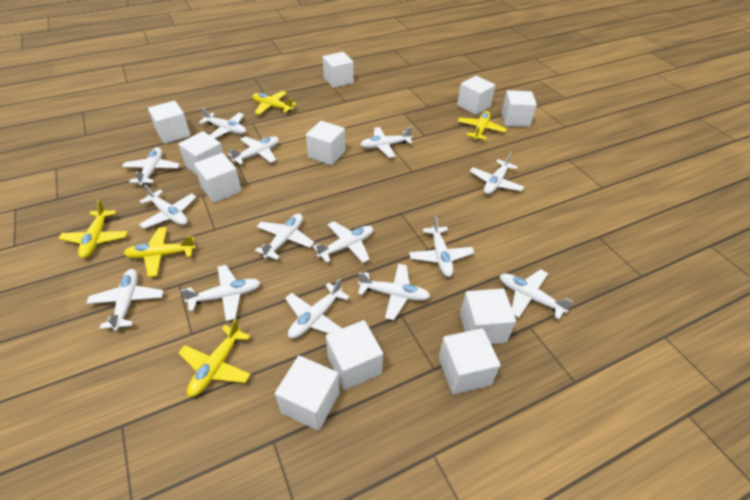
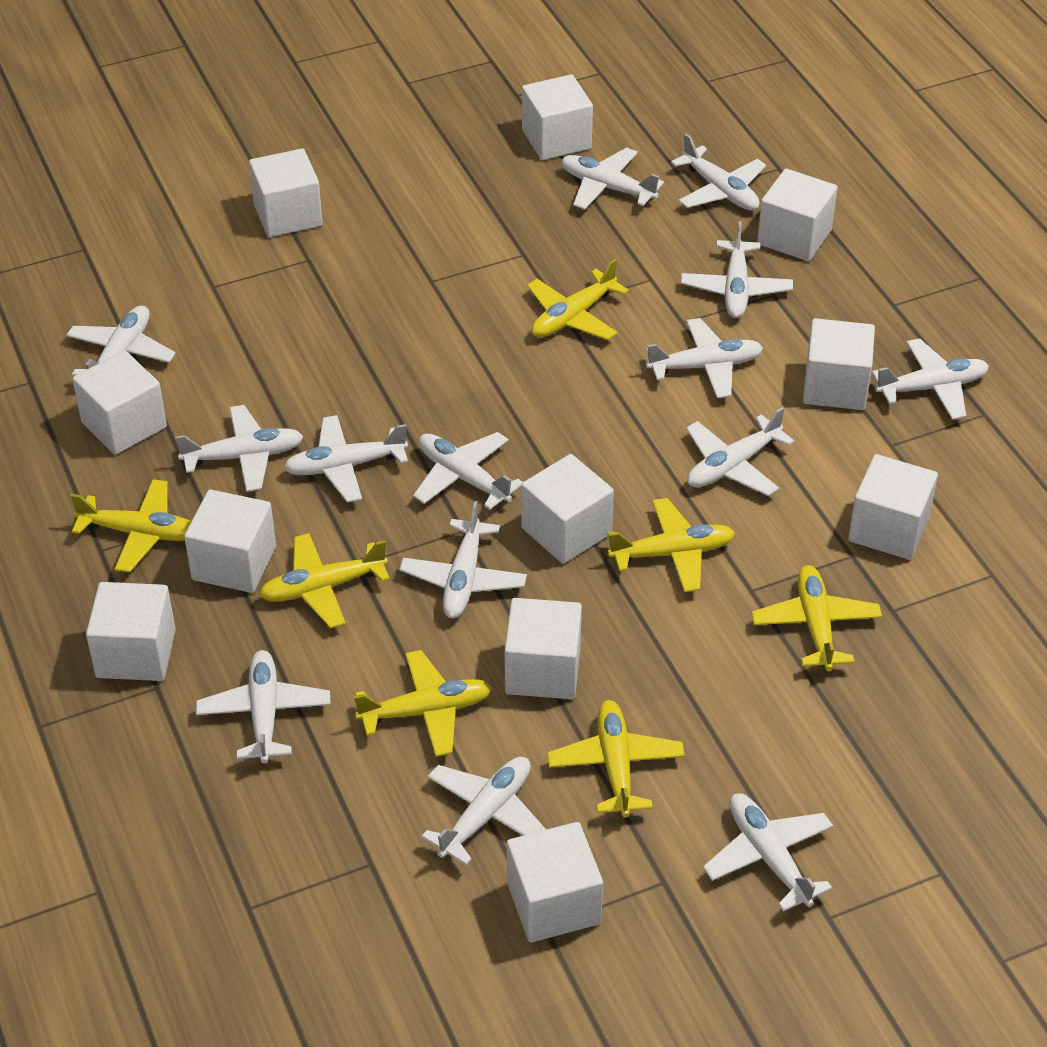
yellow plane: [59,200,128,258] [124,227,196,277] [178,319,251,397] [252,91,297,115] [457,111,507,141] = 5 -> [71,479,191,572] [259,533,390,628] [354,650,492,757] [527,259,628,340] [547,700,685,818] [607,498,735,592] [752,565,882,671] = 7

